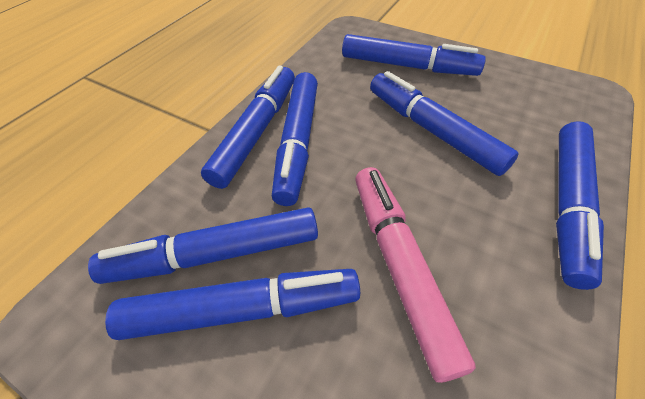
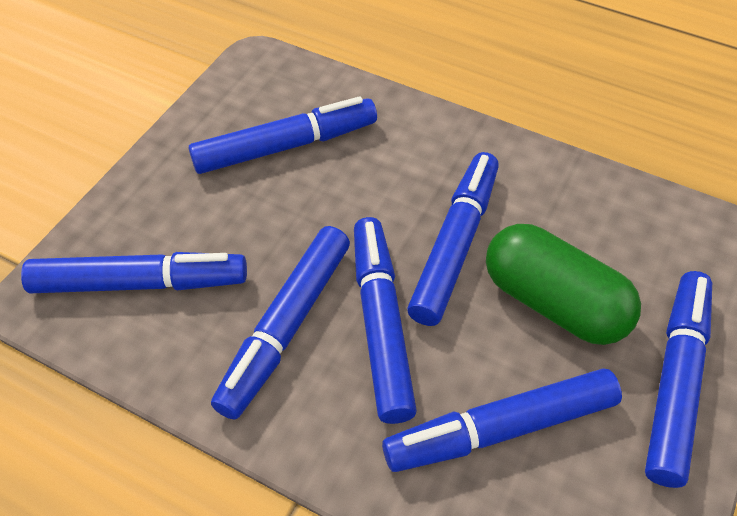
green capsule: none = 0 -> [486,224,641,345] = 1
pink marker: [355,167,476,383] = 1 -> none = 0

